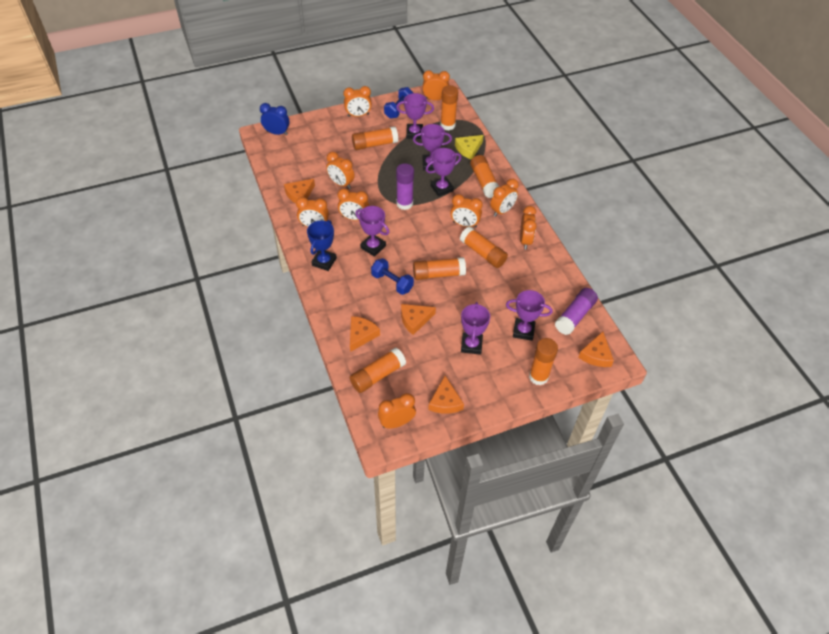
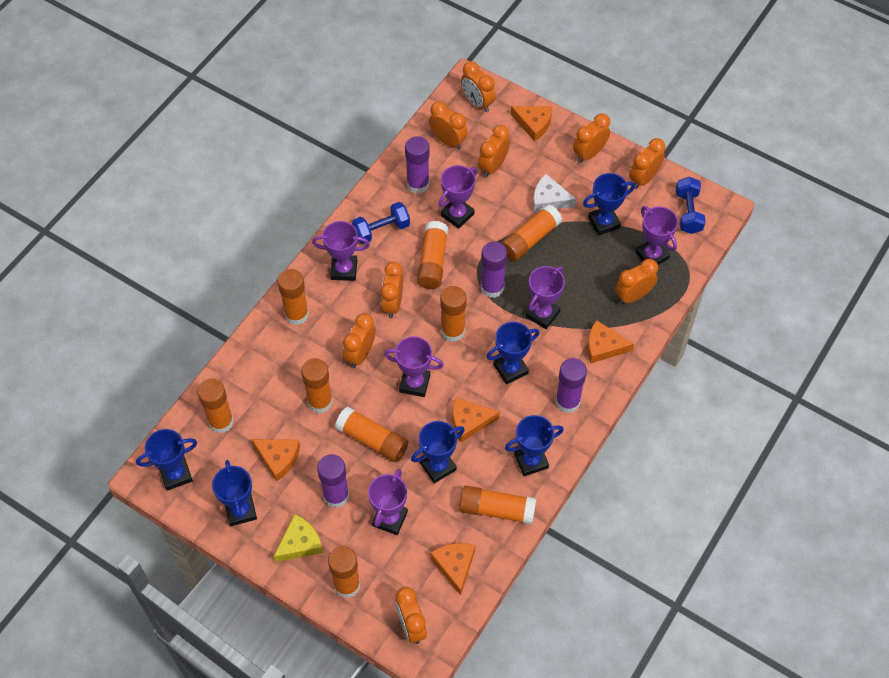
blue clock: [260,103,289,135] = 1 -> none = 0
blue trophy: [307,220,337,271] = 1 -> [136,429,197,491] [212,460,257,526] [411,421,465,483] [487,322,539,384] [505,415,564,476] [583,173,635,236] = 6
orange glue stick: [350,348,406,393] [352,126,398,150] [413,257,466,280] [440,85,458,130] [460,226,508,268] [470,155,499,198] [529,338,558,385] = 7 -> [197,379,234,433] [278,269,309,325] [301,358,333,413] [328,546,360,598] [335,407,409,462] [417,221,448,289] [440,286,467,342] [459,486,536,524] [501,204,562,261] = 9
purple glue stick: [396,163,414,210] [555,288,598,335] = 2 -> [317,454,349,508] [405,136,430,194] [481,241,507,298] [555,358,587,413] = 4
white cheese: none = 0 -> [533,174,576,212] = 1

